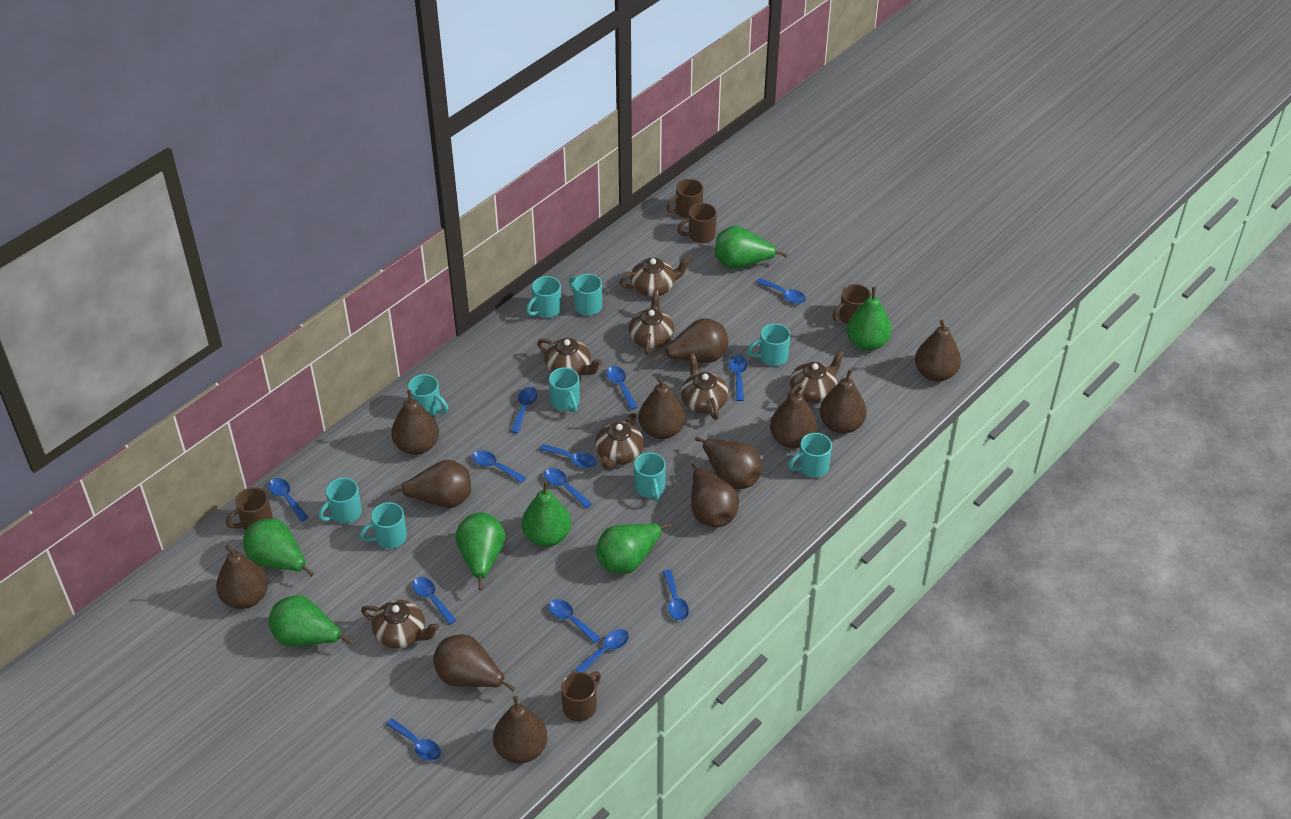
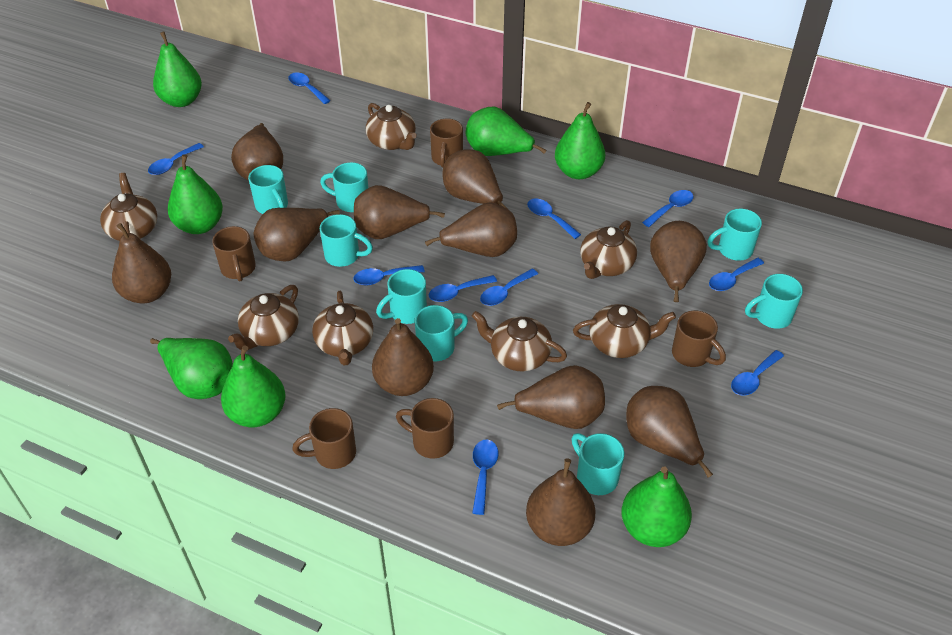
blue spoon: [269,478,309,522] [386,718,441,761] [412,577,456,625] [472,450,526,483] [511,387,537,433] [540,444,596,468] [544,468,592,508] [549,599,601,644] [575,629,629,672] [606,366,638,410] [663,569,689,620] [729,355,747,401] [756,278,806,304] = 13 -> [148,143,204,175] [289,72,331,104] [354,265,425,285] [429,275,497,302] [472,440,498,515] [480,268,538,306] [527,198,581,239] [642,190,694,227] [709,258,764,291] [731,350,784,396] = 10
brown pear: [216,545,268,609] [389,460,471,508] [391,390,439,455] [433,634,516,692] [493,696,547,763] [638,377,685,439] [654,318,728,363] [691,463,739,527] [695,437,762,489] [770,385,817,448] [820,369,867,434] [915,320,961,382] = 12 -> [112,223,171,304] [231,123,283,181] [253,208,340,262] [354,185,445,239] [372,318,434,396] [425,202,517,257] [442,149,510,211] [497,365,605,429] [526,458,595,546] [626,386,713,478] [650,221,707,302] = 11
turquoise mug: [318,478,362,524] [360,502,407,549] [408,374,448,417] [526,276,562,318] [549,367,580,413] [569,274,602,315] [634,452,666,501] [747,323,790,366] [788,433,832,478] = 9 -> [248,165,288,214] [320,162,368,212] [320,214,373,267] [376,269,427,324] [415,305,468,361] [572,433,624,495] [707,209,762,261] [745,274,803,329] = 8

